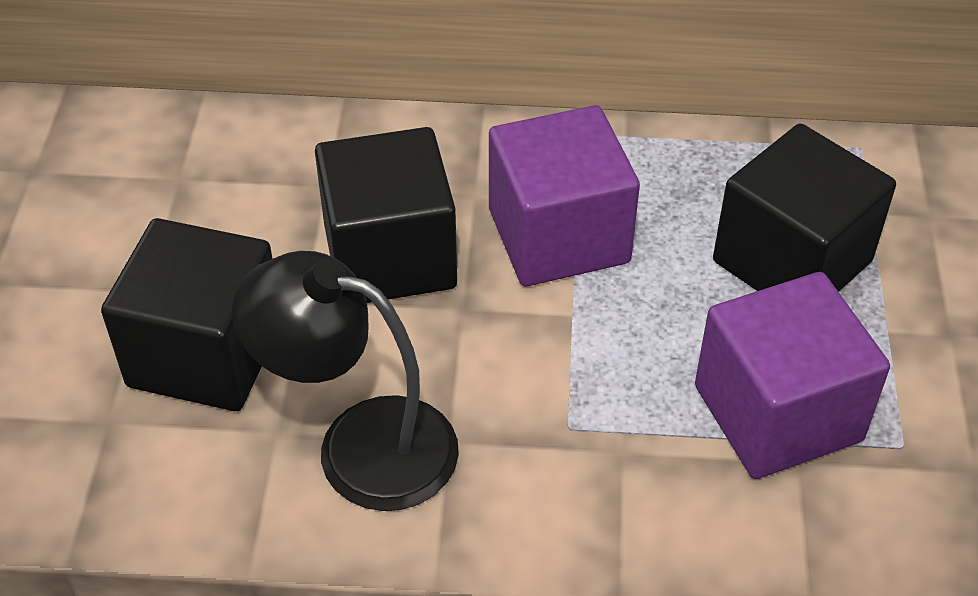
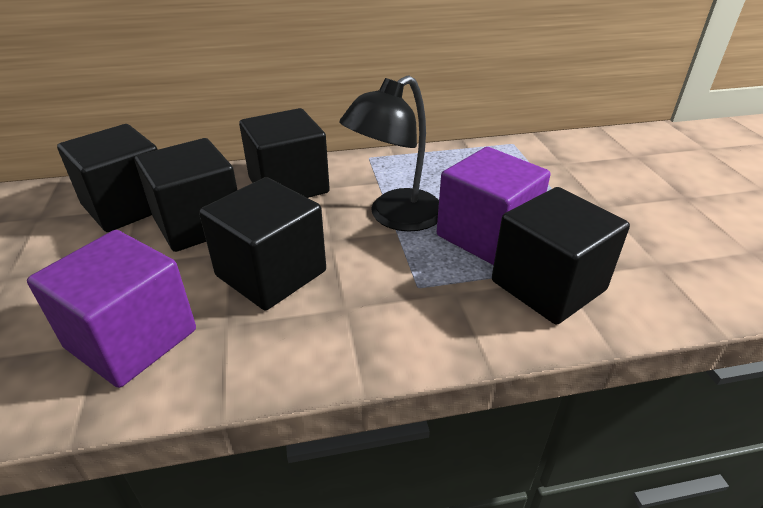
black cube: [101,218,273,411] [315,127,457,303] [713,123,896,292] = 3 -> [57,124,158,232] [135,138,237,252] [199,177,326,310] [239,108,330,198] [492,187,630,325] = 5

